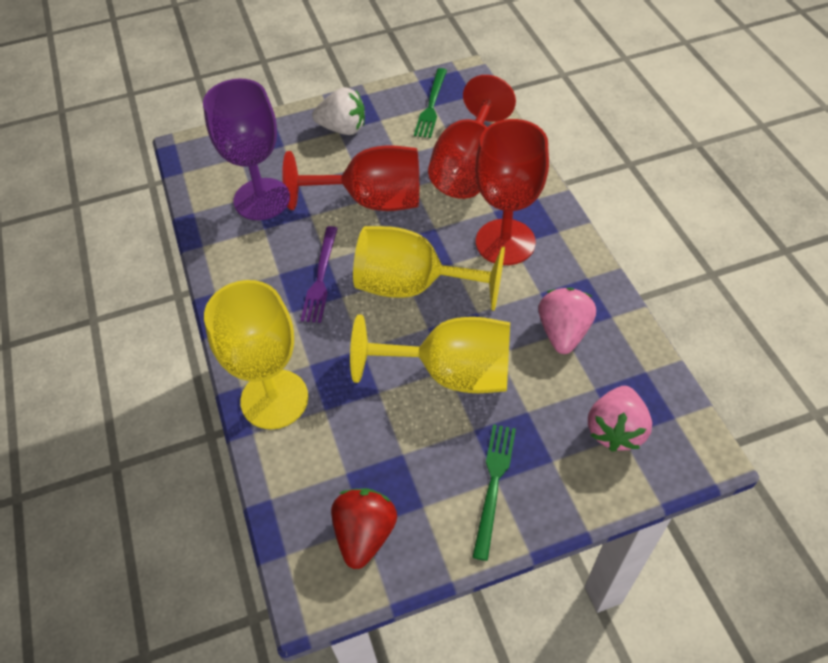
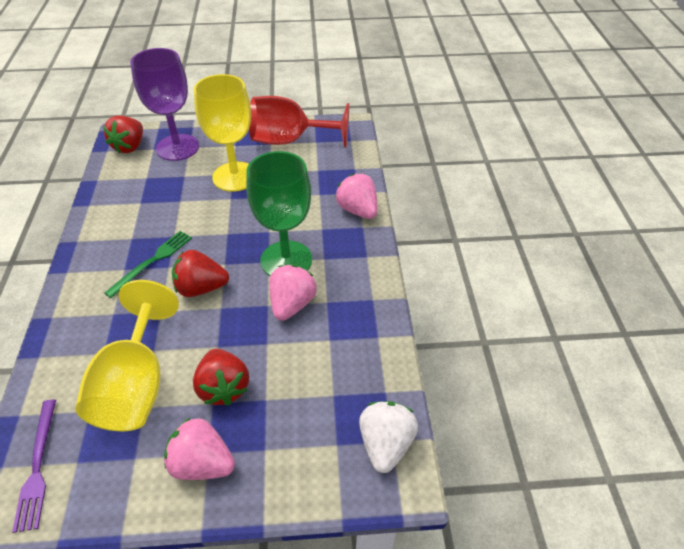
green fork: [414,68,447,138] [472,424,516,561] = 2 -> [104,231,192,298] = 1
green goblet: none = 0 -> [246,151,312,276] = 1
pink strawberry: [538,288,596,354] [588,386,652,452] = 2 -> [164,417,235,480] [269,265,317,321] [336,174,378,219] = 3
red goblet: [282,145,419,211] [428,75,516,199] [475,119,549,265] = 3 -> [249,96,349,148] = 1
red strawberry: [331,488,397,569] = 1 -> [103,116,143,153] [172,250,229,297] [193,349,249,406] = 3
yellow goblet: [204,280,308,429] [350,315,510,393] [353,226,505,311] = 3 -> [75,280,179,431] [194,74,251,192] = 2

